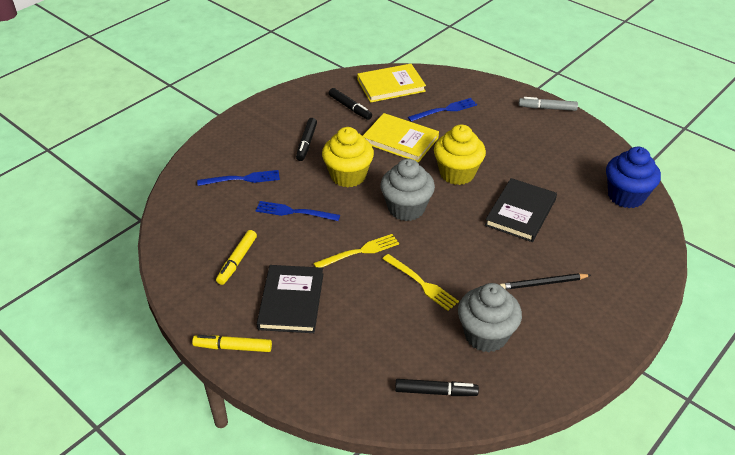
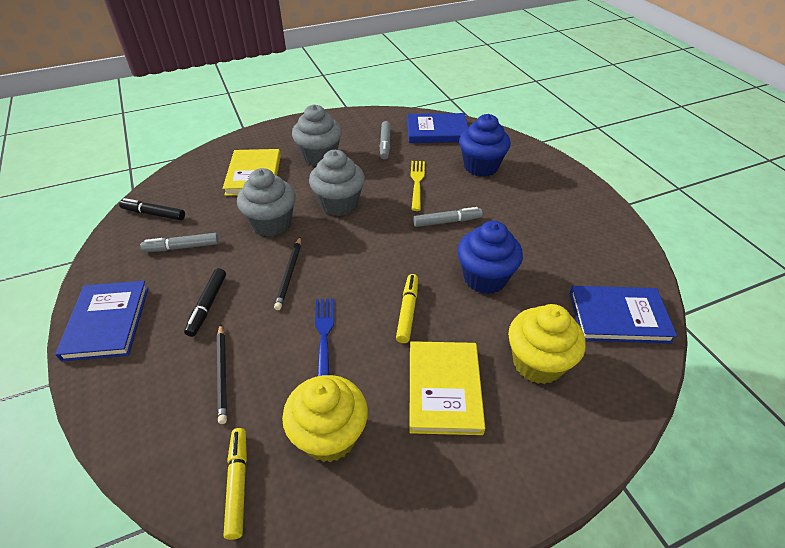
black book: [257,265,323,333] [485,178,557,242] = 2 -> none = 0
black marker: [296,118,317,161] [329,88,372,120] [395,379,479,396] = 3 -> [119,198,185,220] [184,268,226,337] = 2
black pencil: [500,273,591,290] = 1 -> [217,324,227,424] [274,236,301,310] = 2
blue book: none = 0 -> [55,281,148,361] [407,113,468,143] [570,286,677,343] = 3
blue cupcake: [606,147,661,208] = 1 -> [457,221,523,294] [459,114,511,177] = 2
blue fork: [197,170,280,186] [255,201,340,221] [408,98,477,122] = 3 -> [315,299,334,376] = 1
grey cupcake: [380,159,435,221] [458,283,522,352] = 2 -> [237,168,296,237] [292,105,342,166] [309,150,365,216] = 3
grey marker: [519,97,578,111] = 1 -> [140,233,219,252] [380,121,391,160] [413,207,483,227] = 3
yellow fork: [313,234,399,268] [383,254,459,311] = 2 -> [411,161,425,211] = 1

